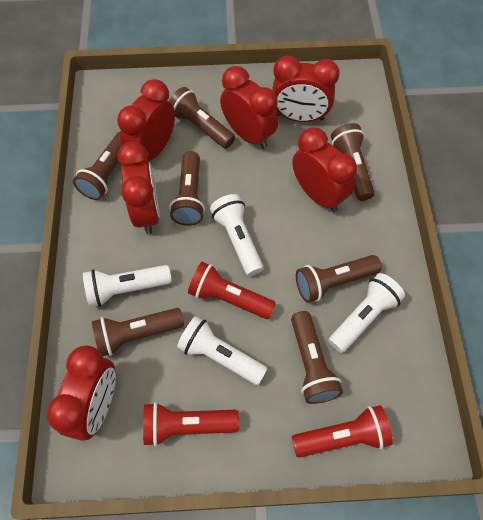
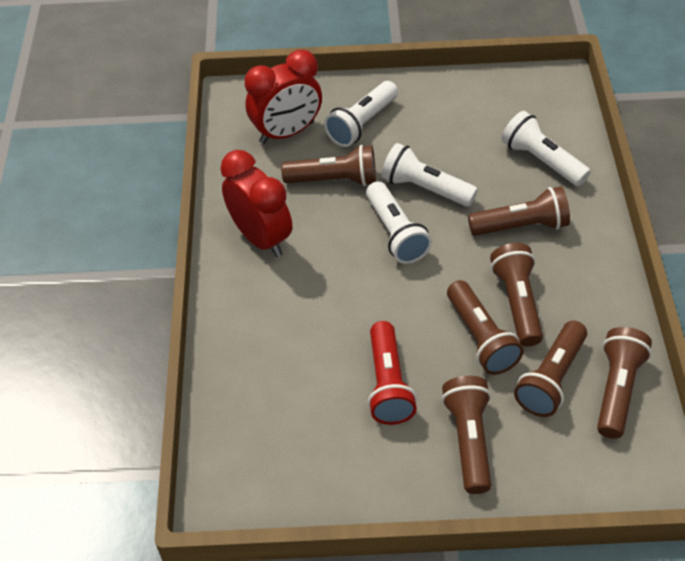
red clock: [47,345,116,441] [117,79,175,161] [118,142,160,234] [220,66,279,149] [272,56,340,122] [292,127,357,212] = 6 -> [220,150,292,257] [245,50,322,144] = 2
red flashlight: [143,402,239,446] [188,262,276,319] [292,405,393,458] = 3 -> [368,321,417,425] = 1

